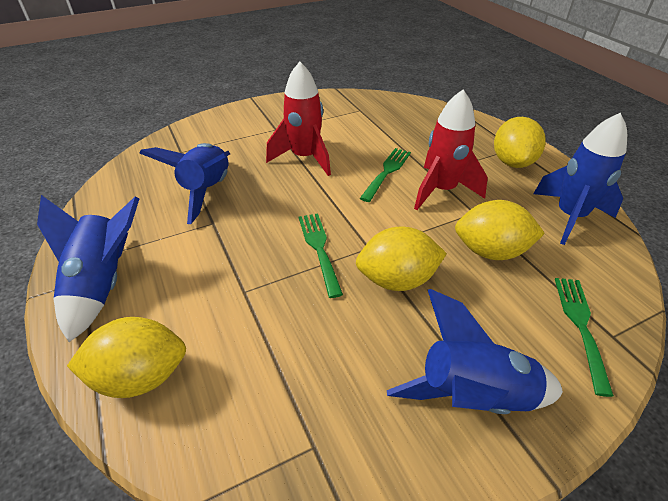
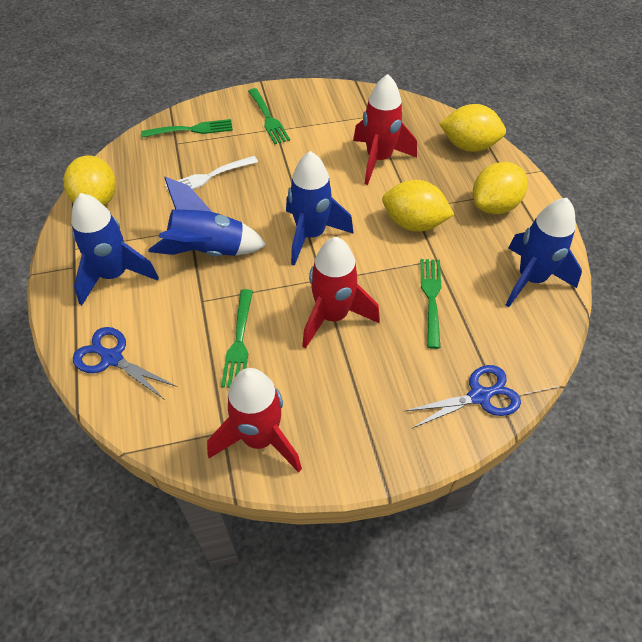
blue scissors: none = 0 -> [73,327,177,400] [405,365,521,429] = 2
green fork: [299,213,343,298] [360,148,411,202] [555,278,614,397] = 3 -> [141,119,233,138] [221,289,253,388] [248,88,290,144] [420,259,441,349] = 4
red rocket: [266,62,331,176] [414,90,488,210] = 2 -> [207,368,302,472] [302,237,380,349] [353,74,417,185] = 3
white fork: none = 0 -> [165,156,258,191] = 1

